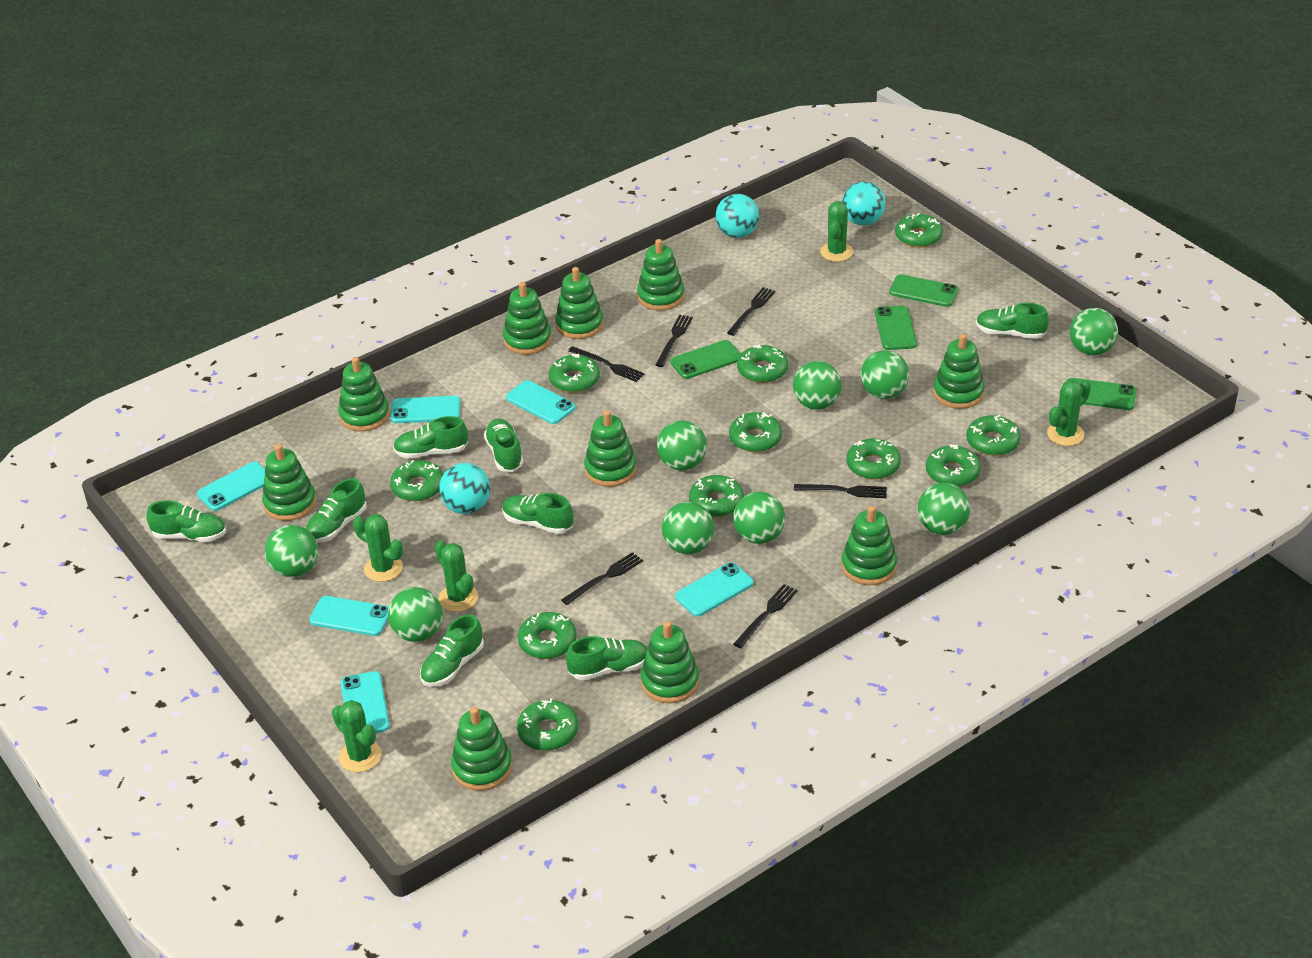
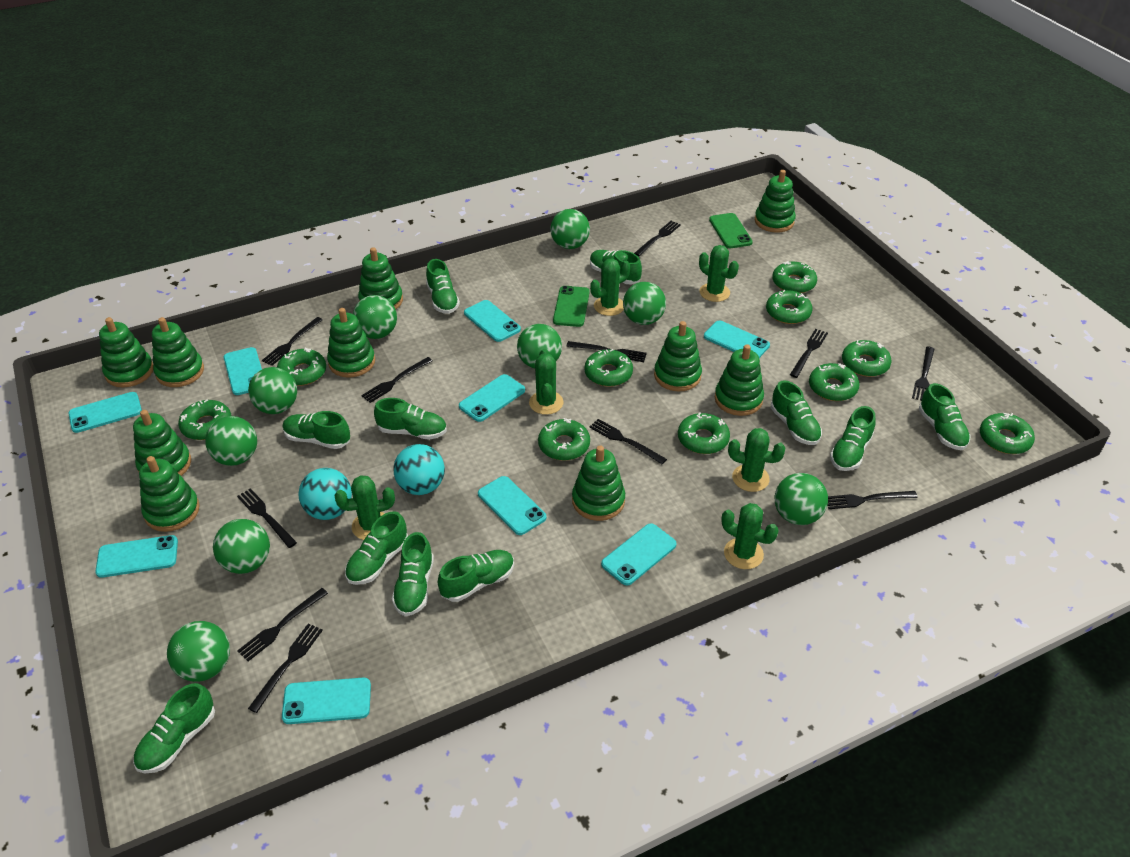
black fork: [561,552,643,605] [568,346,645,382] [656,315,693,367] [727,287,775,336] [733,584,798,648] [794,484,887,498] = 6 -> [237,488,297,548] [237,588,328,661] [248,623,323,713] [262,317,323,366] [361,357,432,403] [567,341,647,362] [589,419,667,464] [634,221,681,256] [790,329,828,378] [827,491,918,509] [912,346,934,401] = 11
green cactus: [332,700,381,772] [353,514,403,582] [435,540,478,612] [820,201,853,262] [1047,380,1091,446] = 5 -> [334,475,395,540] [529,349,564,415] [590,259,630,316] [699,245,739,302] [721,503,779,569] [728,428,785,492] = 6
green donut: [390,460,443,502] [517,699,578,751] [518,612,577,659] [549,354,600,393] [689,475,744,517] [729,412,782,452] [737,344,788,383] [847,438,901,480] [895,213,943,248] [926,444,981,487] [966,415,1021,456] = 11 -> [178,399,231,440] [277,348,326,386] [538,418,590,461] [584,349,633,387] [678,412,730,454] [766,290,812,324] [772,261,817,293] [809,363,860,401] [842,340,892,377] [980,413,1035,454] = 10
green phone: [670,340,741,379] [875,306,917,350] [889,274,959,307] [1067,378,1136,410] = 4 -> [553,286,590,327] [709,213,753,248] = 2
green shoe: [147,500,226,542] [305,478,367,543] [393,416,468,459] [420,614,484,686] [484,419,523,472] [502,493,573,534] [566,636,648,680] [976,303,1049,339] = 8 -> [133,683,215,774] [283,411,350,449] [345,511,408,585] [374,398,447,440] [392,532,434,616] [426,259,460,314] [438,550,514,602] [590,250,642,284] [770,380,822,445] [830,406,876,471] [919,383,970,450] = 11
turquoise ball: [439,463,490,514] [715,194,759,238] [842,181,886,226] = 3 -> [299,468,352,520] [394,444,445,495] = 2
turquoise phone: [197,462,265,511] [309,596,389,636] [340,671,390,733] [390,396,461,423] [506,380,575,424] [675,562,754,617] = 6 -> [68,392,142,433] [95,535,178,578] [224,347,262,395] [282,677,371,724] [459,374,525,422] [464,300,521,342] [478,476,546,535] [601,523,677,585] [704,321,770,358] = 9

